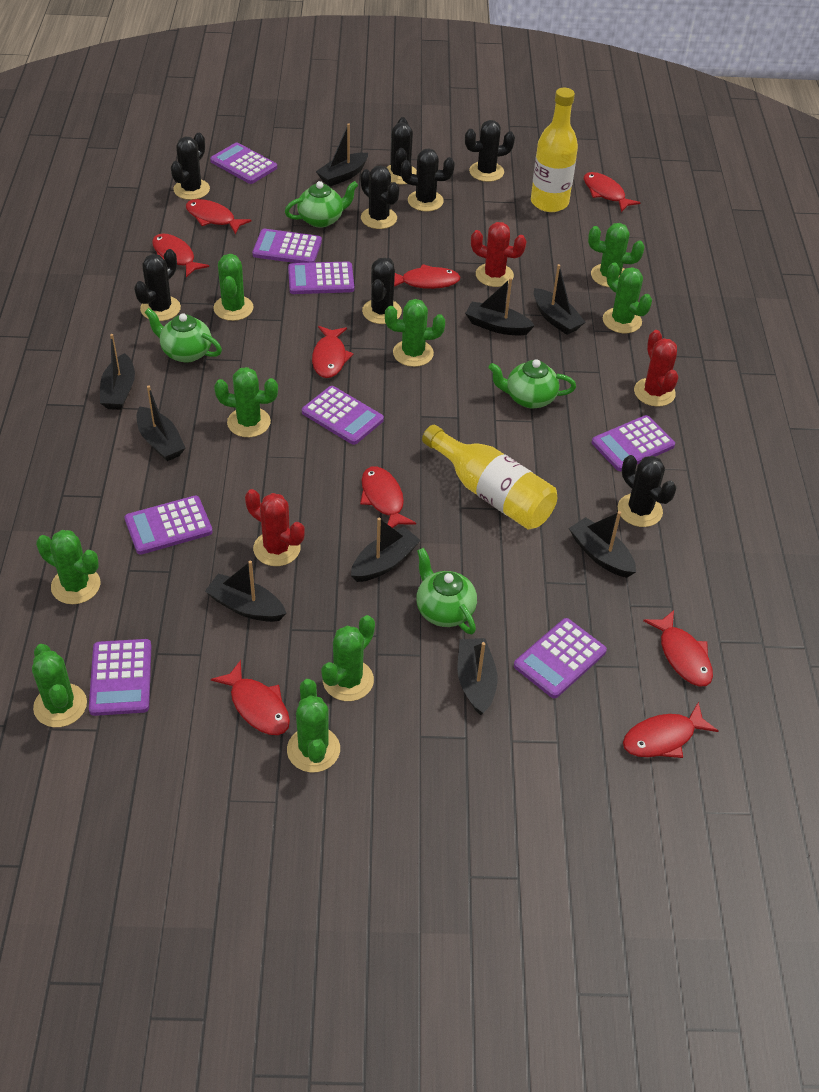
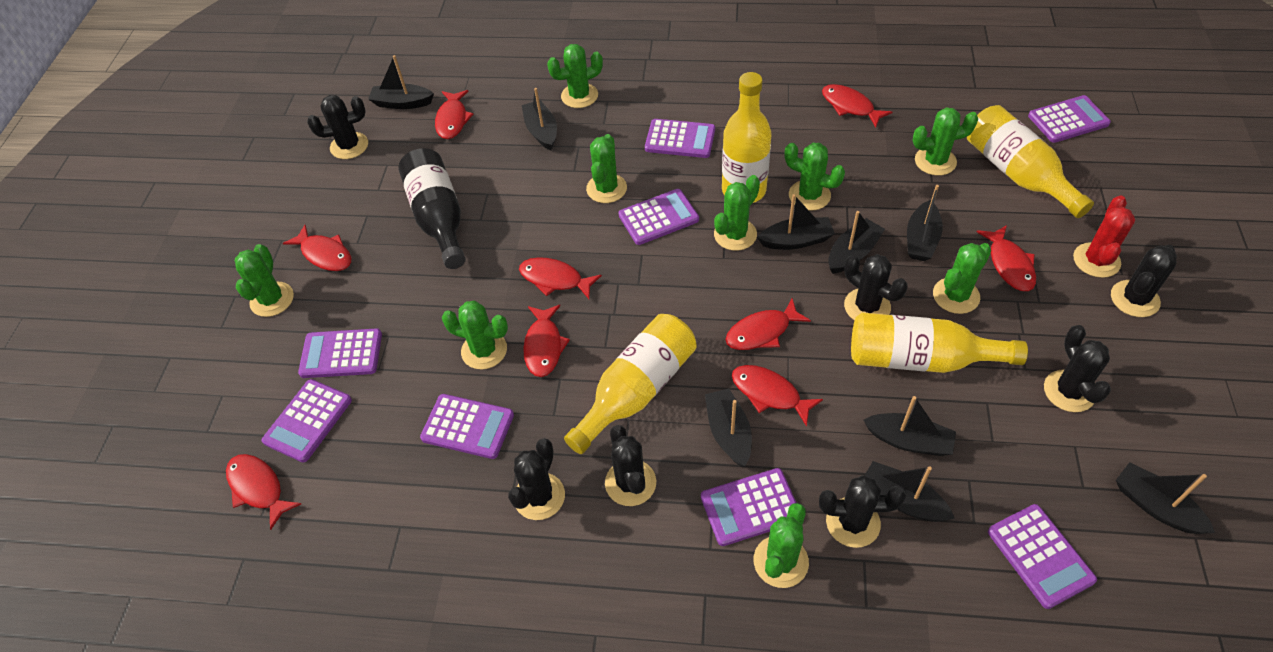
black bottle: none = 0 -> [398,148,466,269] = 1
black cactus: [134,249,181,321] [171,133,210,200] [360,165,400,229] [362,258,402,324] [387,117,417,184] [401,149,455,211] [465,120,515,182] [618,455,677,527] = 8 -> [307,95,368,159] [508,438,565,520] [605,425,656,506] [819,475,906,548] [844,254,908,320] [1044,325,1111,412] [1111,245,1177,317] = 7
green teapot: [144,308,222,362] [285,181,358,228] [416,548,477,634] [488,359,576,408] = 4 -> none = 0
red cactus: [245,489,305,566] [471,222,527,287] [634,330,678,407] = 3 -> [1073,195,1135,278] = 1
yellow bottle: [422,425,557,529] [531,88,578,212] = 2 -> [564,314,697,454] [722,72,772,203] [851,313,1028,373] [967,105,1094,218] = 4

